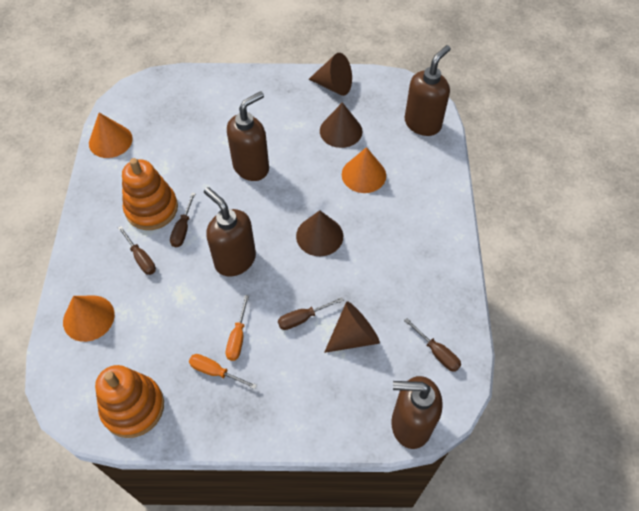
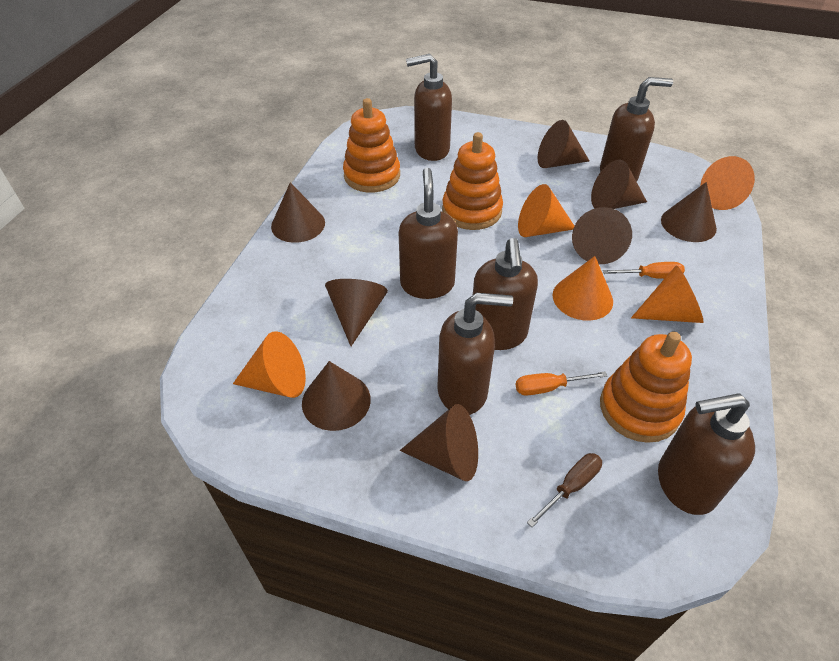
brown cone: [296,210,343,256] [309,53,352,96] [320,102,362,148] [324,301,380,353] = 4 -> [271,182,325,243] [302,361,371,431] [325,279,388,346] [400,404,478,481] [538,120,589,168] [572,207,632,264] [591,160,647,209] [661,182,717,242] = 8
brown screwdriver: [118,226,156,275] [170,193,196,248] [278,297,344,330] [404,318,461,372] = 4 -> [527,453,602,527] = 1
brown soap dispenser: [204,187,256,277] [227,91,269,181] [391,376,443,449] [405,45,451,136] = 4 -> [399,168,458,299] [406,54,452,161] [437,293,513,415] [473,238,538,350] [600,77,673,182] [658,394,755,515] = 6
orange cone: [63,296,115,342] [89,113,133,158] [342,147,386,193] = 3 -> [233,331,306,398] [518,184,574,237] [553,256,613,320] [631,265,703,323] [700,156,755,210] = 5
orange stacking toy: [95,365,164,438] [122,158,178,230] = 2 -> [343,98,400,193] [442,132,503,230] [600,332,692,443] = 3

